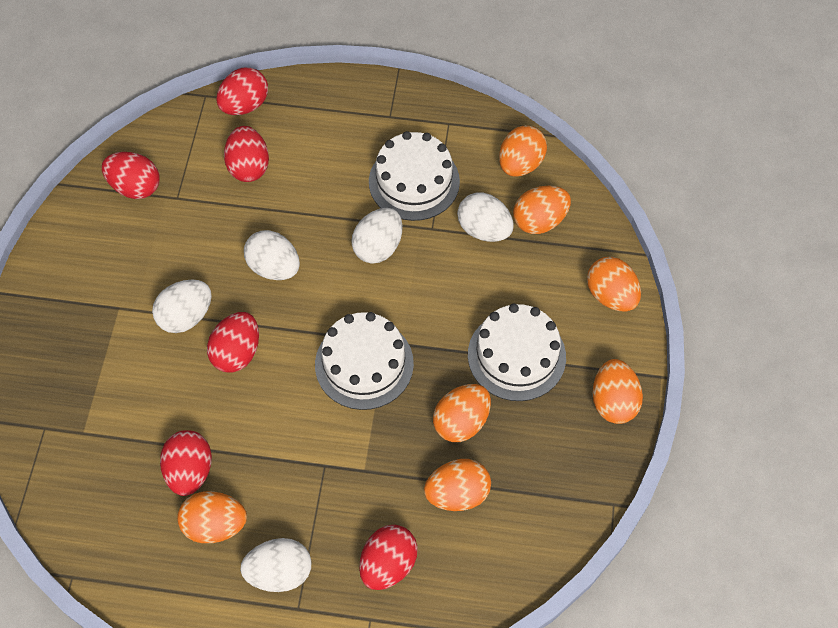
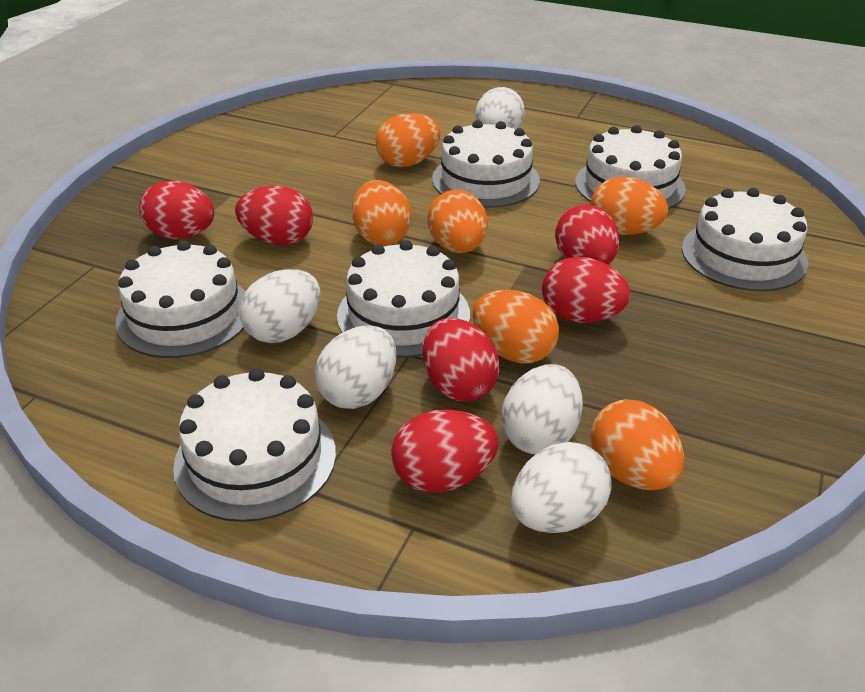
orange egg: [177,491,247,543] [424,459,491,511] [433,384,491,442] [499,125,547,177] [513,186,571,234] [587,257,641,311] [593,359,643,424] = 7 -> [352,180,411,246] [376,113,440,167] [428,190,488,253] [473,289,559,363] [590,176,668,235] [590,399,684,490] = 6
white cake: [315,312,414,410] [369,131,460,221] [468,304,566,401] = 3 -> [115,240,245,358] [173,368,336,522] [337,240,470,358] [432,120,540,208] [575,125,686,209] [682,188,808,291] = 6

